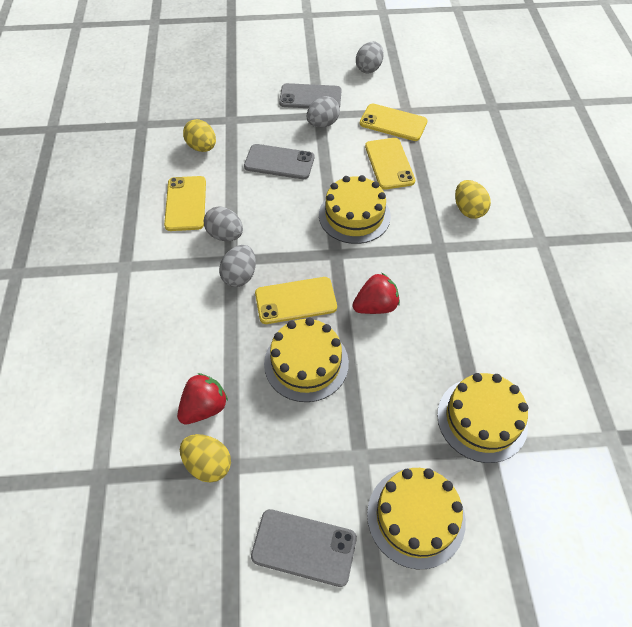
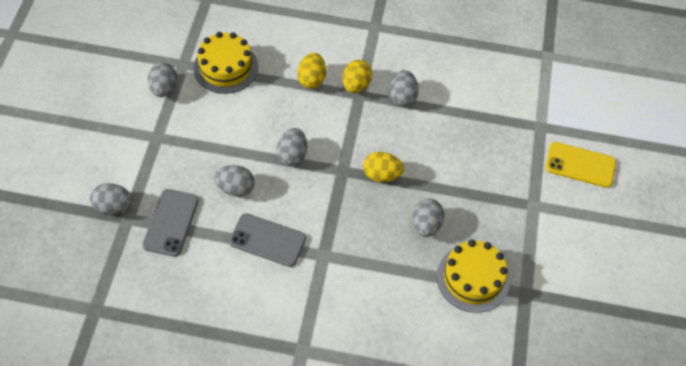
grey egg: [204,206,243,241] [219,245,256,287] [307,96,340,128] [356,41,384,74] = 4 -> [90,183,132,215] [148,63,177,97] [214,165,255,197] [277,128,307,166] [390,70,419,107] [412,199,444,237] = 6
grey phone: [244,144,314,179] [251,509,357,587] [279,83,342,108] = 3 -> [142,189,199,257] [229,213,306,267] = 2
red strawberry: [177,373,228,424] [353,273,400,314] = 2 -> none = 0
yellow cake: [264,318,349,402] [319,175,391,244] [367,468,466,569] [437,373,528,463] = 4 -> [193,32,258,94] [437,240,510,313] = 2
yellow phone: [164,176,206,231] [255,277,337,324] [360,104,427,141] [365,138,415,190] = 4 -> [546,142,616,188] = 1

